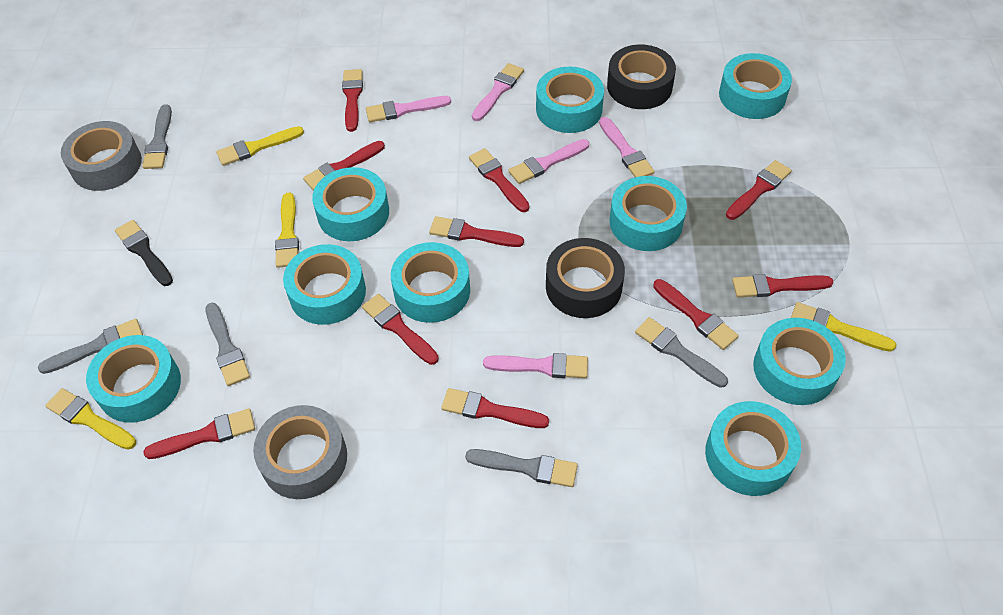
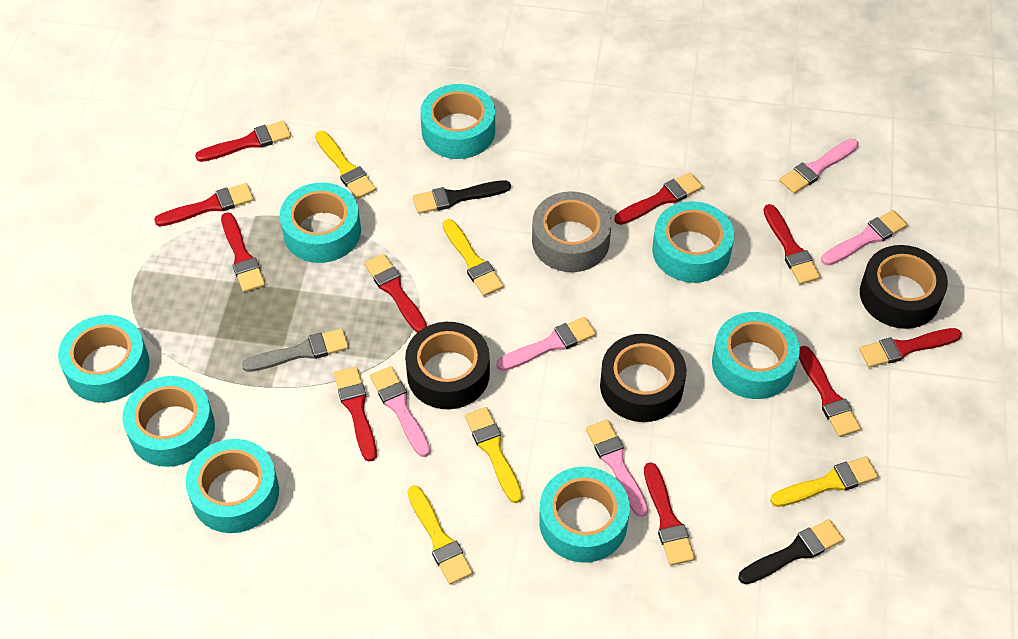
black brush: [115,220,173,286] = 1 -> [413,180,511,214] [738,519,844,584] = 2
black tape: [546,238,625,318] [607,44,676,109] = 2 -> [405,322,490,409] [600,334,686,422] [860,245,948,329] = 3
grey brush: [38,319,143,374] [142,104,172,169] [206,303,250,386] [465,449,578,487] [635,317,728,388] = 5 -> [242,328,349,372] = 1
grey tape: [61,121,142,191] [253,405,347,499] = 2 -> [532,191,611,272] = 1
turquoise tape: [86,335,181,423] [283,244,366,325] [312,167,389,241] [391,242,470,323] [536,67,604,133] [610,176,687,251] [705,401,801,496] [719,53,792,119] [753,318,846,405] = 9 -> [58,315,150,402] [123,376,215,467] [186,439,279,533] [280,183,361,263] [420,84,495,159] [539,467,630,562] [652,201,734,283] [712,312,800,399] = 8
yellow brush: [45,388,136,450] [216,126,304,166] [275,193,299,268] [791,302,897,352] = 4 -> [315,131,376,199] [408,485,473,585] [443,219,504,296] [465,407,522,503] [770,456,878,507] = 5

